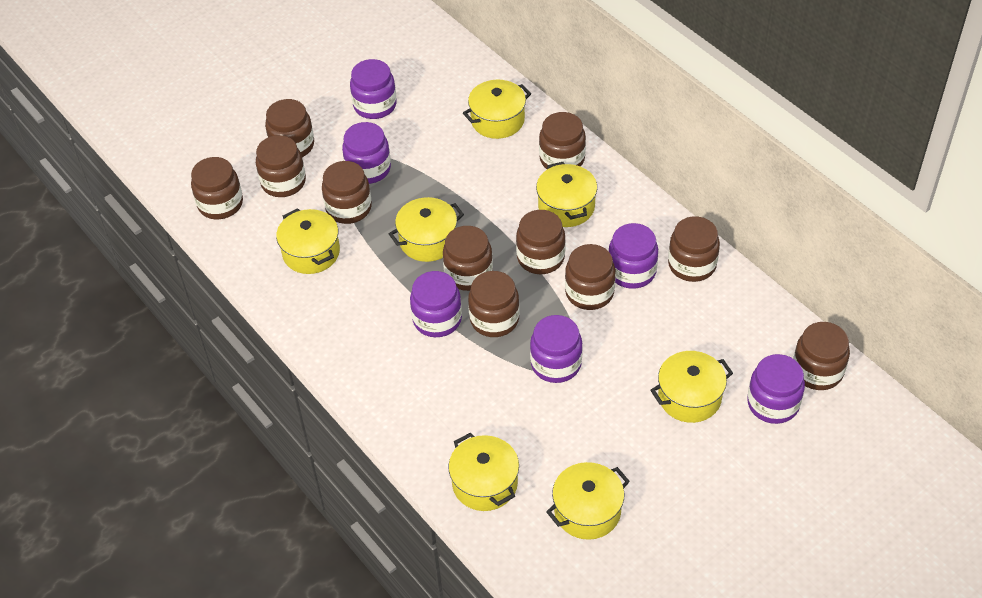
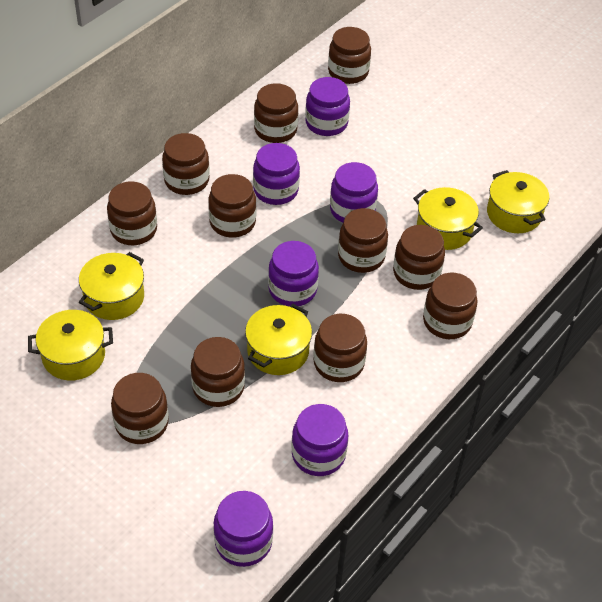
yellow pot: [276,208,340,274] [389,197,464,262] [449,432,519,511] [463,80,531,139] [536,162,597,227] [546,462,630,540] [650,351,733,423] = 7 -> [28,310,113,381] [79,252,144,320] [245,304,312,375] [413,187,483,250] [487,170,549,233] = 5

